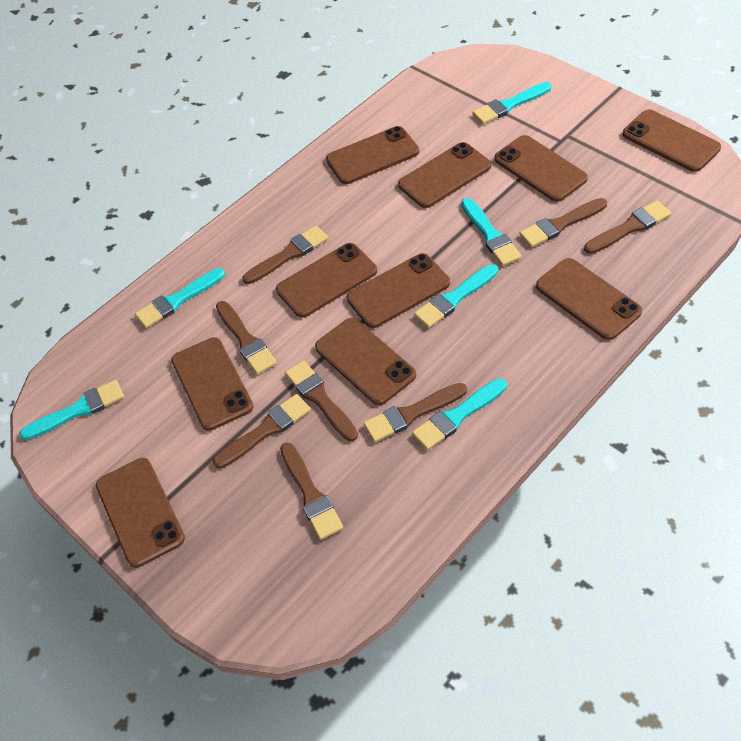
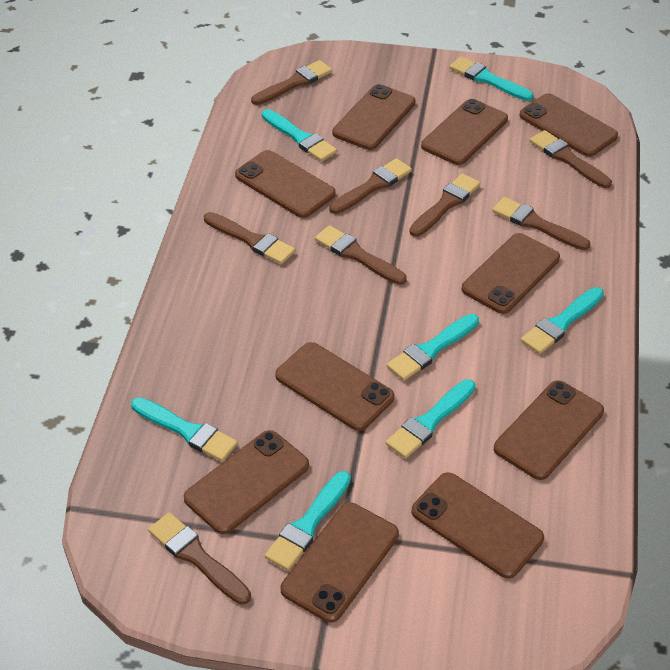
turquoise brush: [19,380,124,440] [135,268,225,328] [412,378,507,450] [414,264,498,328] [461,198,522,266] [473,82,551,124] = 6 -> [131,397,238,462] [262,109,337,162] [265,471,351,571] [386,379,476,458] [387,314,479,381] [450,56,534,101] [521,287,604,354] = 7

